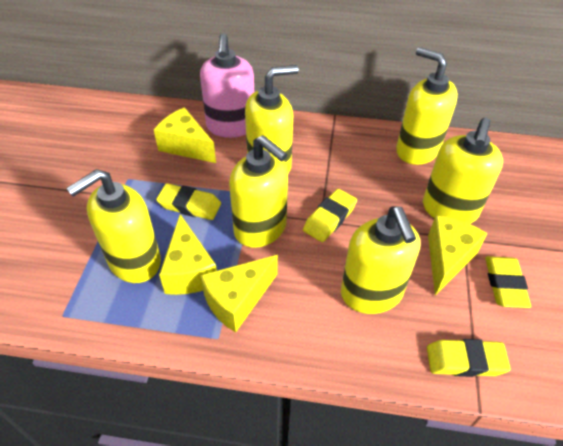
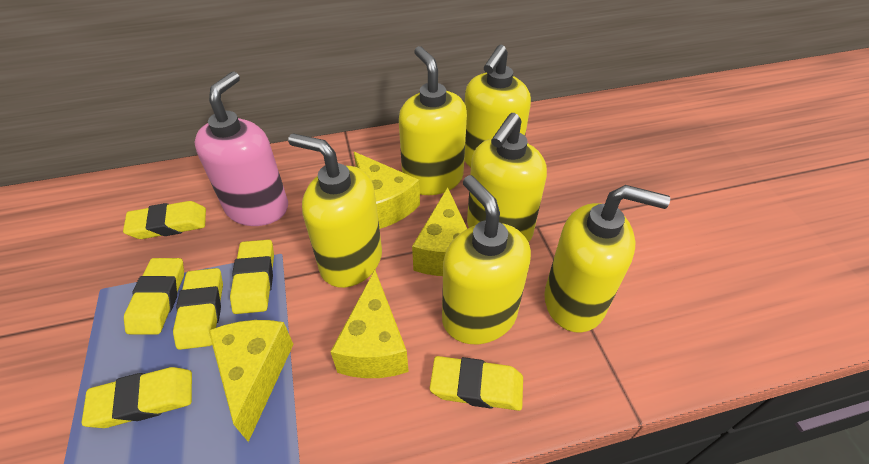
yellow eraser: [156,183,221,220] [303,189,357,242] [427,339,511,377] [485,256,531,308] = 4 -> [82,367,192,428] [123,201,206,239] [124,258,184,335] [173,268,223,350] [230,240,274,314] [430,356,523,411] = 6

